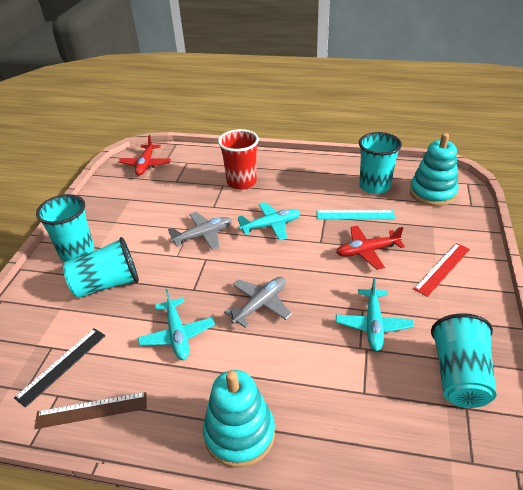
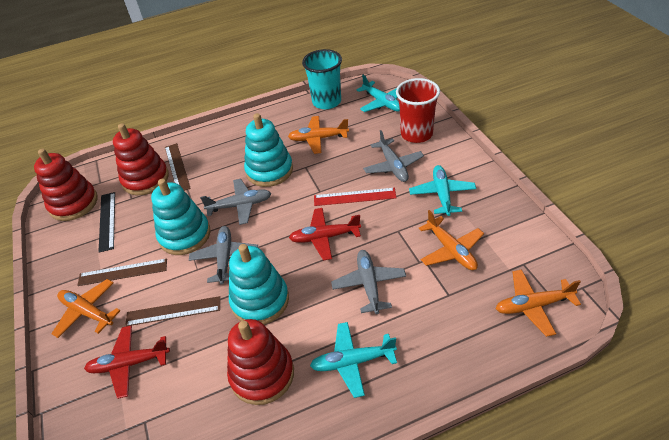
brown ruler: [34,392,147,429] = 1 -> [77,258,167,286] [125,296,220,326] [165,143,191,191] = 3
grey plane: [168,212,232,250] [224,277,292,328] = 2 -> [189,226,258,285] [200,179,271,225] [331,250,406,314] [363,130,424,182] = 4
orange plane: none = 0 -> [51,279,120,338] [288,116,349,154] [419,210,484,270] [496,269,581,337] = 4
red stacking toy: none = 0 -> [34,149,98,221] [113,123,169,195] [227,319,294,405] = 3
turquoise cup: [36,194,94,262] [63,237,139,298] [359,132,402,194] [431,313,496,408] = 4 -> [302,49,342,109] = 1
turquoise ruler: [317,210,395,219] = 1 -> none = 0
turquoise stacking toy: [203,370,275,468] [410,133,459,206] = 2 -> [151,179,210,255] [229,244,289,325] [244,113,293,187] = 3

